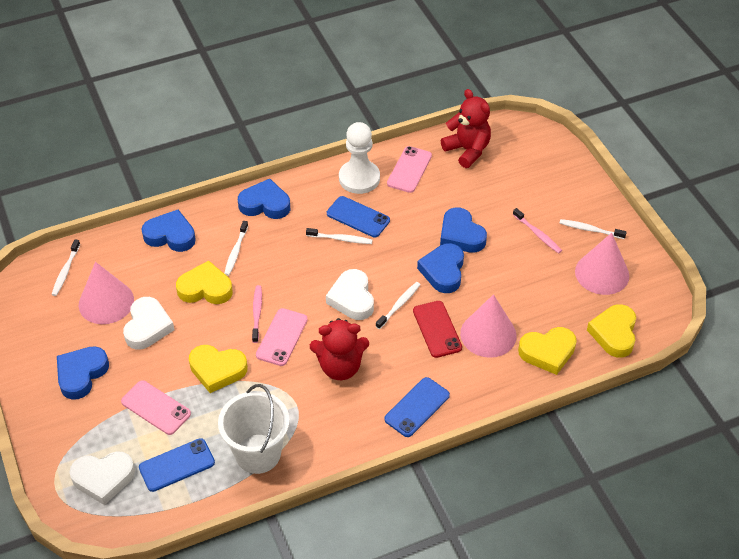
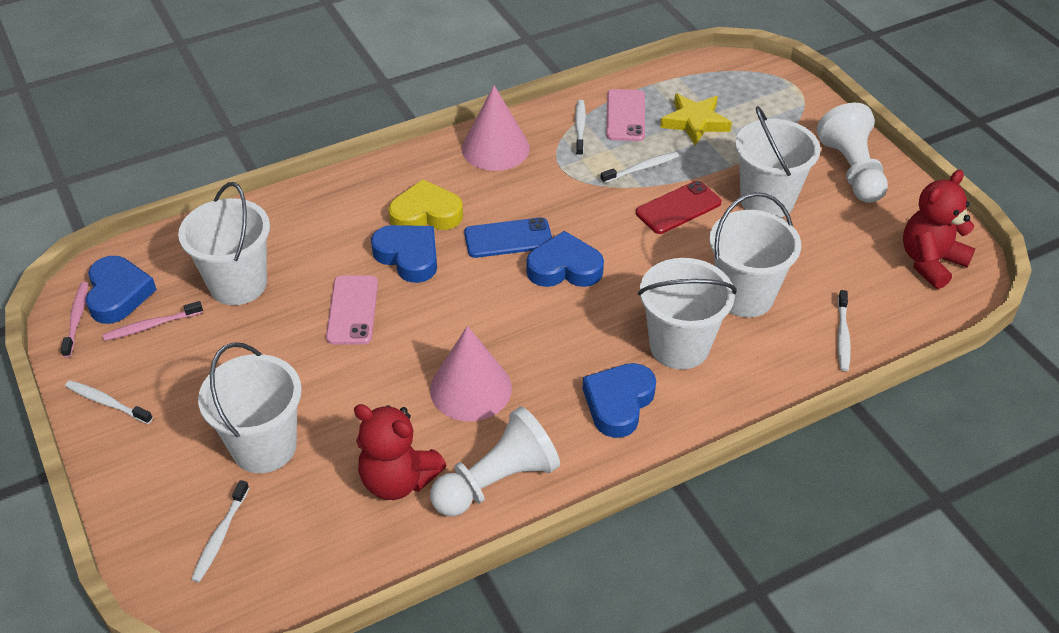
blue heart: [57,346,109,400] [141,210,196,252] [238,179,290,219] [417,243,464,293] [440,208,487,253] = 5 -> [86,256,157,324] [371,225,437,283] [526,231,604,287] [583,363,656,438] = 4
blue phone: [139,438,215,492] [327,196,390,237] [384,377,450,437] = 3 -> [464,217,552,258] = 1
pink cone: [79,262,134,324] [460,294,517,358] [575,233,629,295] = 3 -> [430,326,512,421] [462,85,530,171] = 2
pink phone: [121,380,191,435] [256,308,308,366] [387,146,432,193] = 3 -> [326,276,378,344] [606,89,645,141] = 2
white bucket: [218,384,290,474] = 1 -> [178,182,270,305] [198,342,302,473] [638,258,737,369] [709,192,801,318] [735,106,820,218] = 5
white heart: [69,451,135,505] [123,297,175,350] [326,269,374,320] = 3 -> none = 0
white pawn: [339,122,380,194] = 1 -> [430,406,560,516] [817,103,888,203] = 2
yellow heart: [176,261,233,304] [189,345,248,393] [518,327,577,375] [587,304,636,358] = 4 -> [388,179,463,230] = 1
yellow star: none = 0 -> [660,94,732,146] = 1

